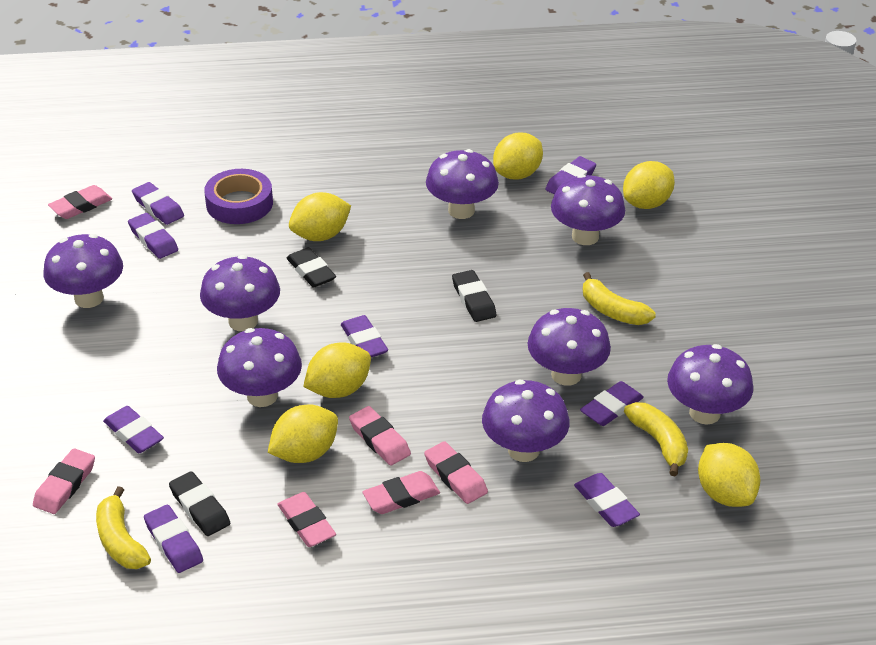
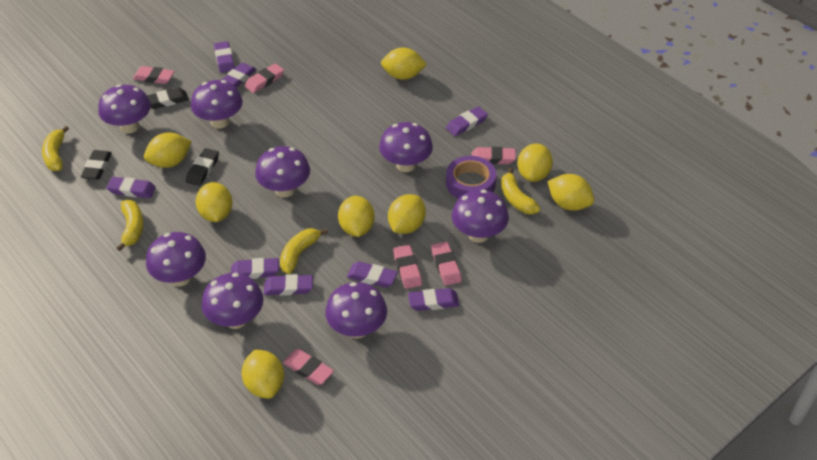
yellow banana: [96,486,151,569] [583,272,655,325] [624,402,688,476] = 3 -> [42,126,69,171] [117,200,144,251] [280,228,328,274] [501,168,540,214] = 4
yellow lemon: [268,405,338,463] [289,192,351,241] [303,342,371,398] [493,133,543,180] [623,161,675,209] [698,443,761,507] = 6 -> [144,133,192,168] [196,182,233,222] [242,349,284,399] [338,196,375,237] [381,48,427,80] [388,194,426,234] [517,144,553,182] [547,174,594,211] = 8

